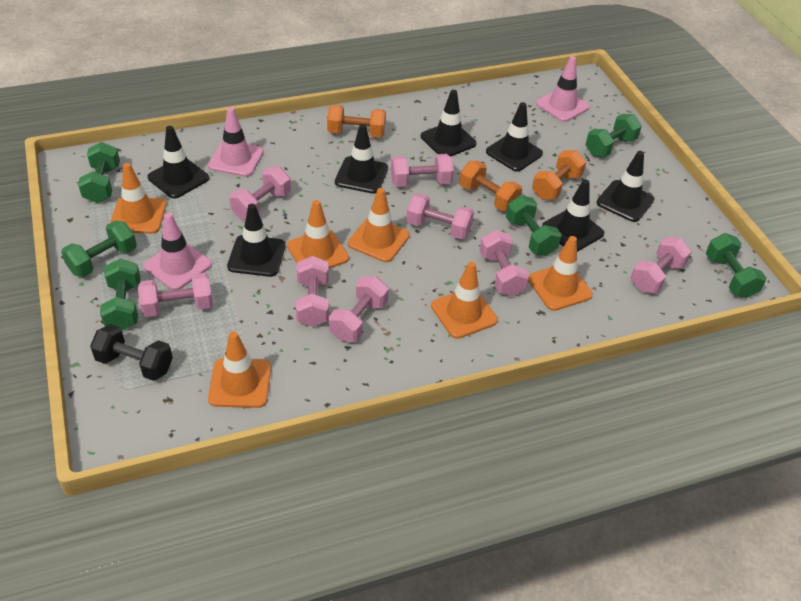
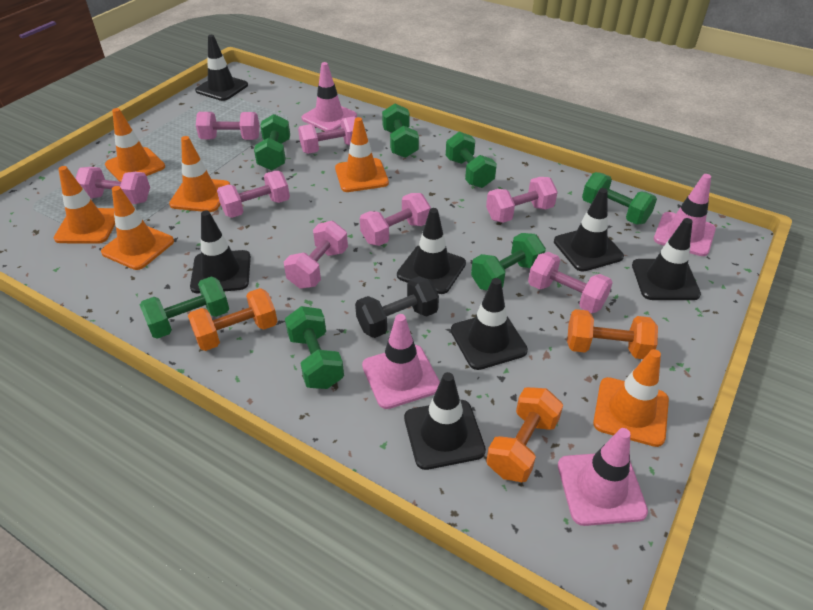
green dumbbell: [61,220,137,277] [78,142,120,203] [100,259,141,330] [506,195,562,256] [586,114,642,157] [706,233,766,298] = 6 -> [140,276,229,339] [254,114,290,171] [285,306,344,389] [382,104,419,158] [446,131,497,188] [471,233,546,290] [582,172,657,225] = 7
pink traffic cone: [144,213,212,290] [208,107,264,177] [536,56,590,122] = 3 -> [302,62,357,131] [362,314,440,409] [558,428,648,526] [654,174,716,256] = 4

